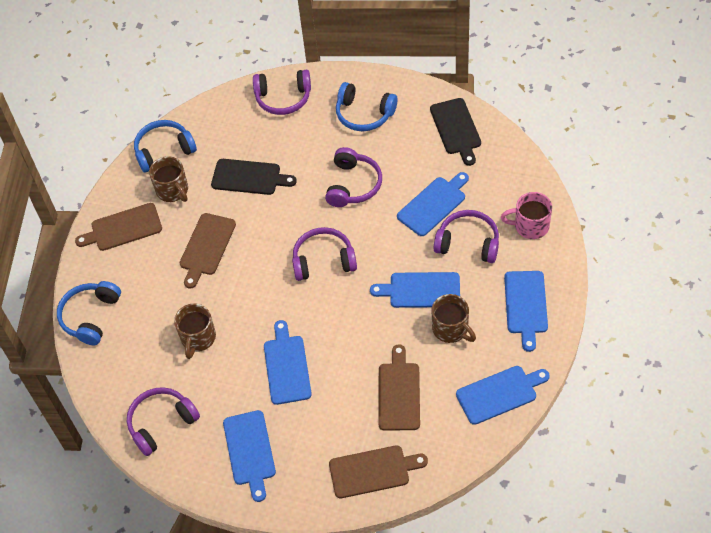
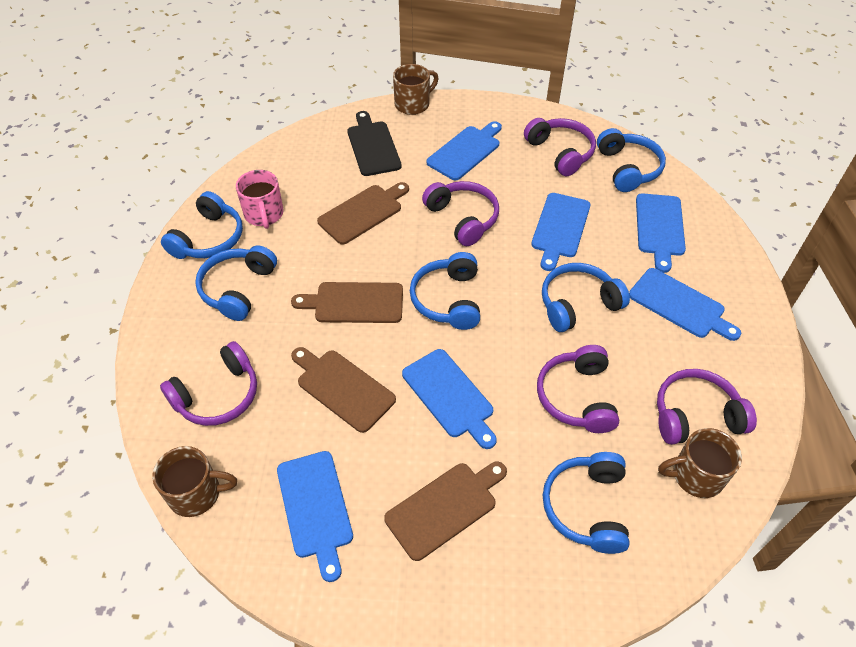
black cutting board: [211,159,297,195] [430,98,481,166] = 2 -> [347,111,402,176] = 1
blue headphones: [57,281,121,345] [134,120,197,173] [336,82,397,131] = 3 -> [161,191,243,259] [195,245,277,321] [410,252,480,330] [542,263,630,332] [543,452,630,554] [597,128,666,192] = 6

